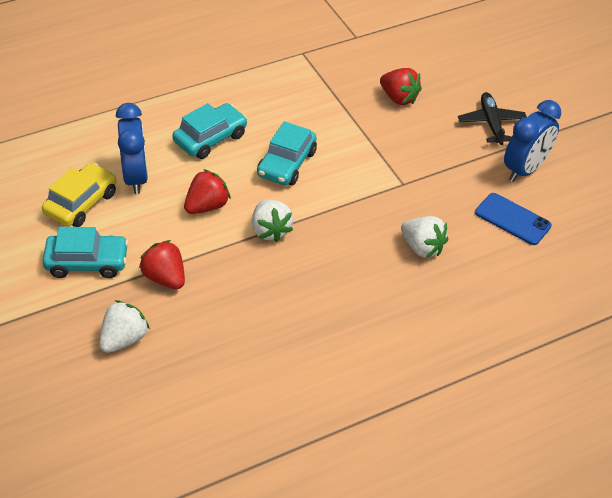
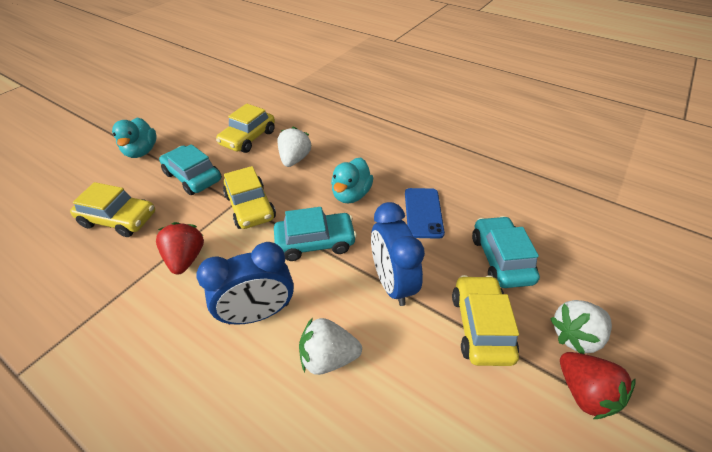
black plane: [458,92,527,145] = 1 -> none = 0
red strawberry: [139,240,185,289] [184,169,231,214] [380,68,422,105] = 3 -> [156,222,204,275] [560,352,635,419] = 2
turquoise duck: none = 0 -> [112,118,157,158] [331,158,373,204] = 2
yellow car: [42,163,117,227] = 1 -> [70,182,155,237] [216,103,275,153] [223,166,276,229] [452,275,519,366] = 4

